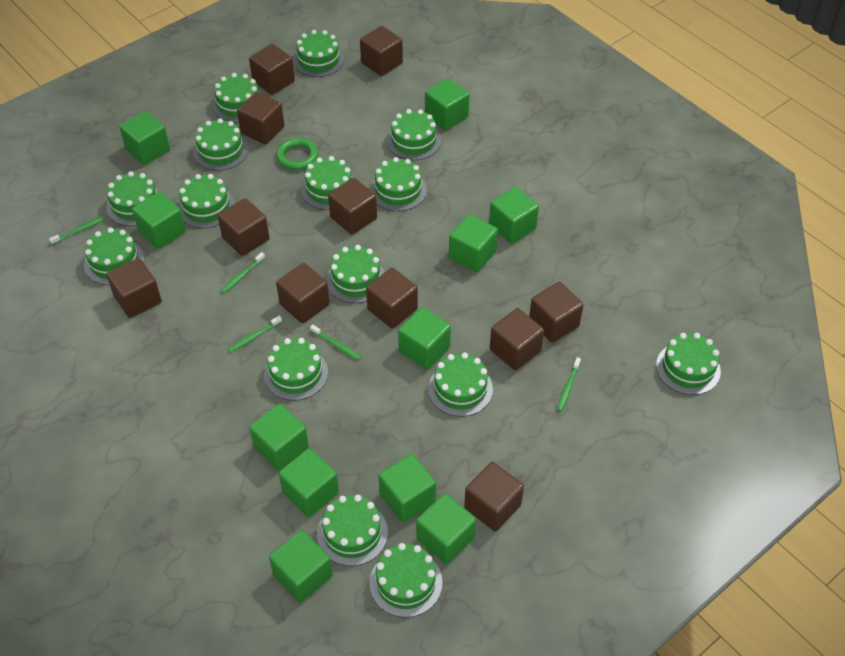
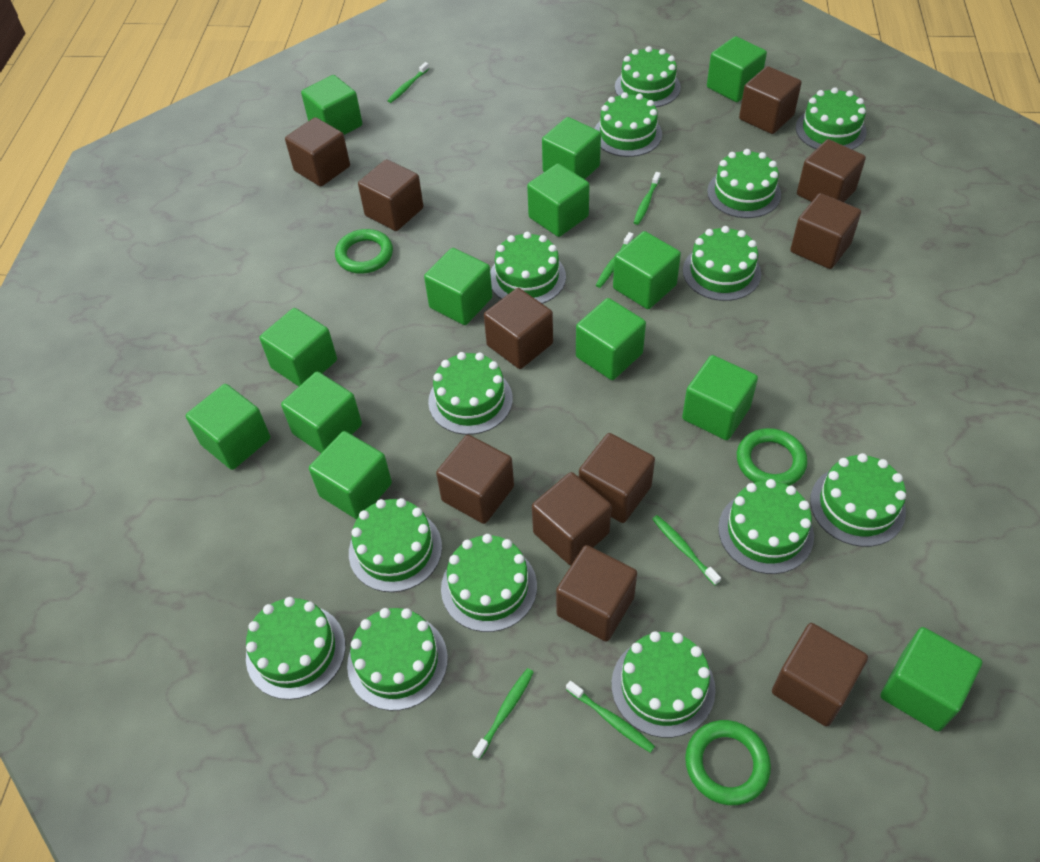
green cake: [84,227,144,285] [106,171,160,226] [178,174,235,228] [193,118,248,171] [212,73,262,123] [264,338,328,401] [293,30,344,77] [301,156,353,210] [317,495,388,566] [326,245,385,303] [370,157,427,211] [370,543,442,618] [387,109,441,160] [428,353,493,417] [656,333,721,395] = 15 -> [246,597,346,700] [347,608,448,711] [349,498,442,592] [428,352,513,435] [441,534,537,632] [490,232,566,304] [594,92,662,157] [612,631,716,738] [615,46,681,107] [683,226,761,301] [707,149,781,218] [718,479,814,574] [796,87,867,150] [810,453,906,547] = 14
green cube: [119,111,170,165] [132,192,186,249] [249,404,309,471] [269,530,332,603] [279,448,339,517] [378,454,436,523] [398,307,451,370] [416,493,476,565] [425,78,469,131] [449,214,498,272] [489,187,539,244] = 11 -> [186,384,270,470] [259,308,337,386] [281,371,362,453] [301,75,362,135] [309,431,392,520] [424,248,492,325] [527,163,590,237] [542,117,601,179] [576,298,646,380] [613,231,681,309] [682,355,758,440] [707,36,767,102] [880,627,982,732] = 13
green ring: [276,138,319,170] = 1 -> [335,229,393,274] [685,720,771,805] [737,428,807,486] = 3
green toothbrush: [49,216,105,245] [221,252,265,293] [228,316,282,352] [310,325,361,361] [557,357,581,411] = 5 -> [387,62,429,103] [472,668,534,760] [566,681,655,753] [596,232,634,288] [634,172,661,225] [652,515,721,586] = 6

